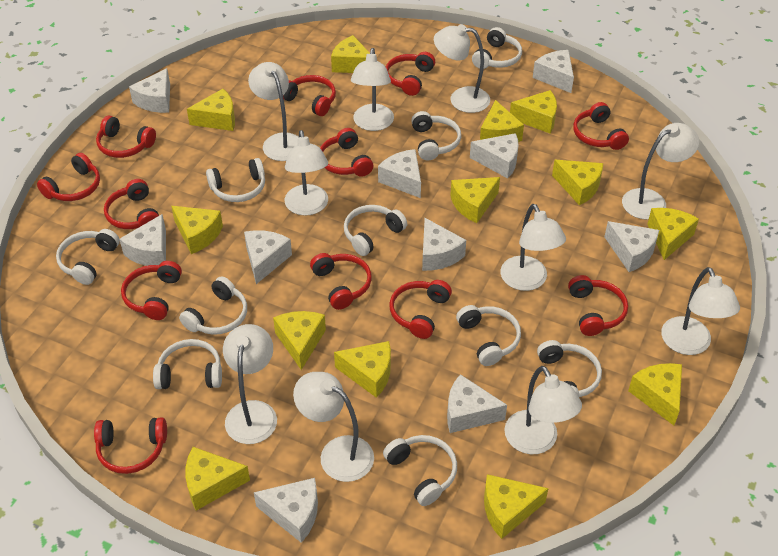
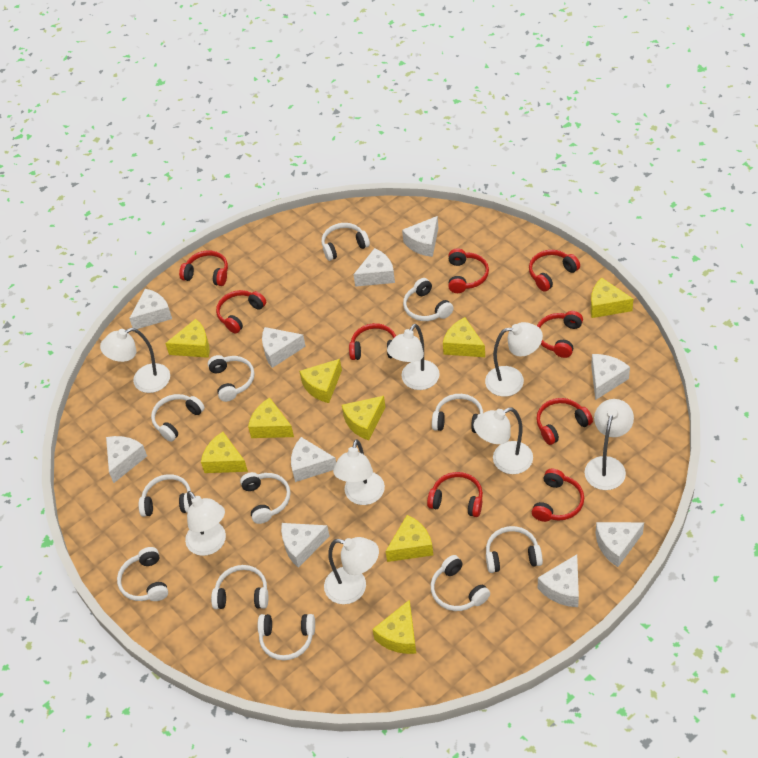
red headphones: [37,153,100,201] [94,417,167,474] [96,116,156,158] [104,179,159,229] [121,261,182,320] [283,75,336,116] [310,253,372,310] [320,128,373,177] [386,52,435,96] [390,280,452,339] [568,275,628,336] [573,102,629,150] = 12 -> [179,250,228,286] [216,290,266,334] [349,323,396,360] [427,472,483,517] [448,248,489,293] [529,250,580,292] [532,469,584,522] [536,398,593,445] [537,311,583,358] = 9
white headphones: [56,229,120,285] [153,339,222,389] [179,276,247,335] [206,158,265,202] [344,205,407,256] [383,435,457,506] [411,111,461,160] [456,305,521,366] [472,27,522,69] [537,340,602,397] = 10 -> [117,547,168,601] [138,474,192,517] [151,394,205,442] [208,355,254,402] [211,565,268,609] [240,472,290,524] [258,614,315,660] [322,223,370,261] [403,278,454,321] [431,555,490,611] [432,394,483,433] [486,526,543,573] = 12
white lamp: [223,324,277,444] [248,62,299,161] [285,130,328,216] [293,372,374,482] [351,48,394,131] [434,24,490,113] [500,204,566,291] [504,366,582,454] [622,123,699,220] [661,267,740,355] = 10 -> [100,328,170,393] [185,491,226,556] [324,537,379,604] [333,439,385,505] [387,324,439,390] [474,407,533,474] [485,322,543,397] [584,399,634,490] = 8
yellow cheese: [171,206,223,254] [185,447,250,511] [187,89,235,131] [273,311,326,370] [331,35,370,73] [334,341,391,398] [450,177,500,223] [480,100,524,142] [484,474,549,539] [510,90,557,133] [552,160,603,205] [628,363,682,425] [648,208,699,260] = 13 -> [165,319,210,358] [201,432,248,473] [248,398,294,438] [299,359,342,403] [342,396,385,440] [372,600,416,654] [385,515,433,562] [443,317,485,357] [591,278,634,318] = 9

